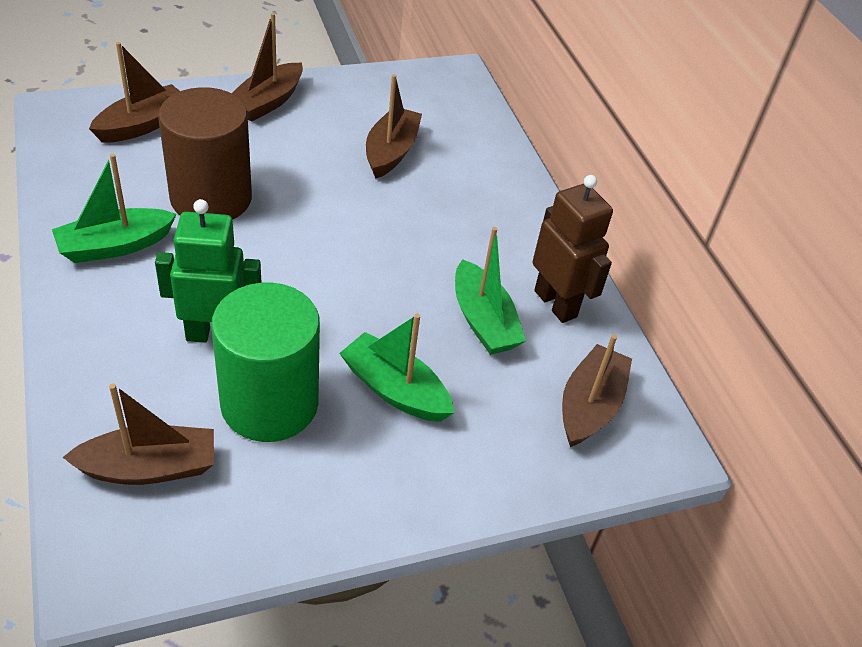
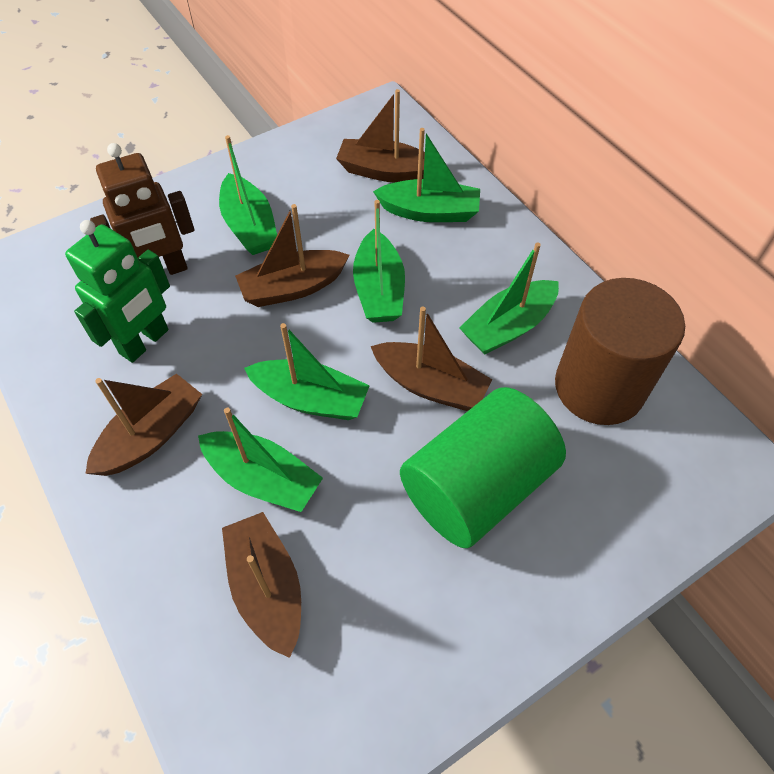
green boat: [52,154,177,263] [339,314,454,422] [455,227,526,355] = 3 -> [198,408,323,512] [219,135,277,255] [244,323,370,420] [353,200,405,323] [373,128,480,222] [459,242,559,354] = 6

